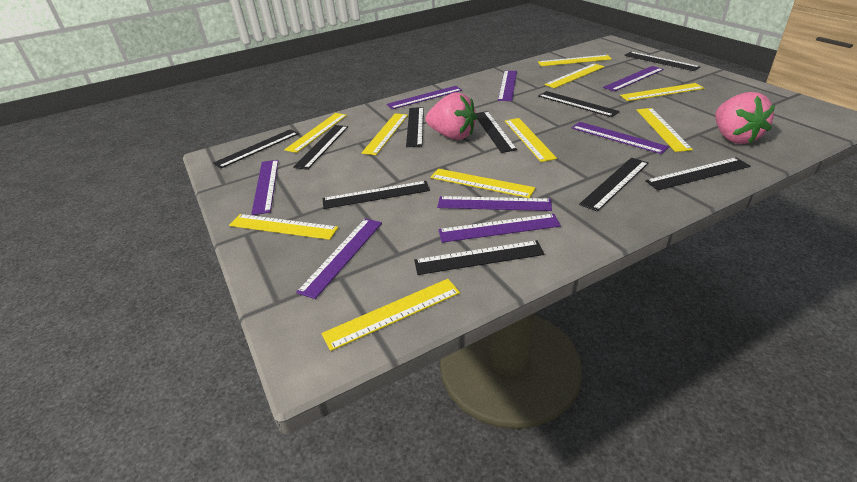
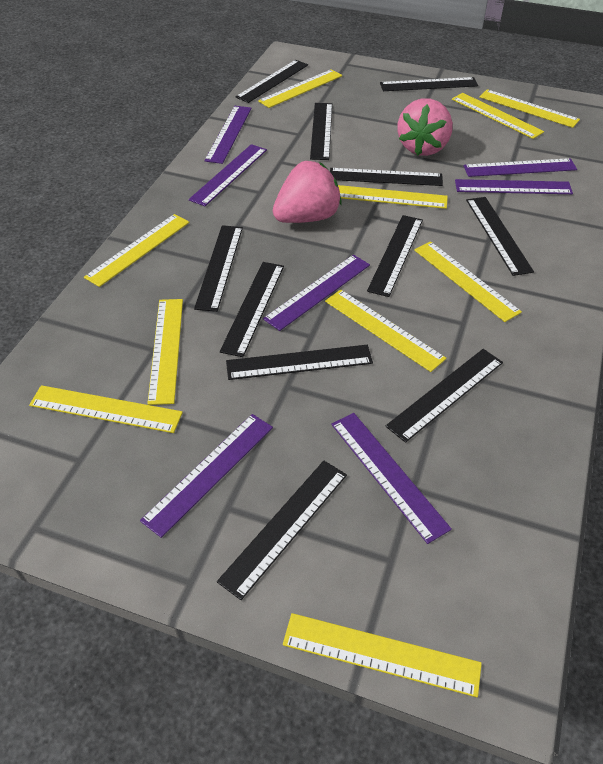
black ruler: [213,129,299,169] [293,125,348,170] [323,181,430,209] [406,107,424,147] [414,240,545,275] [476,111,517,153] [538,91,620,117] [579,158,649,212] [624,52,701,71] [645,157,750,191] = 10 -> [194,225,243,312] [217,461,347,600] [220,262,284,357] [226,345,373,380] [235,60,308,103] [310,103,332,160] [330,168,443,186] [367,215,423,297] [380,77,478,91] [386,349,503,443] [466,197,534,276] = 11
purple ruler: [251,160,279,215] [296,218,382,299] [387,86,462,109] [437,196,552,211] [439,214,561,243] [498,71,517,101] [572,122,669,154] [603,66,664,91] = 8 -> [140,414,273,538] [189,144,267,206] [204,106,252,164] [263,255,370,331] [331,413,452,544] [455,179,573,194] [464,158,577,177] = 7

